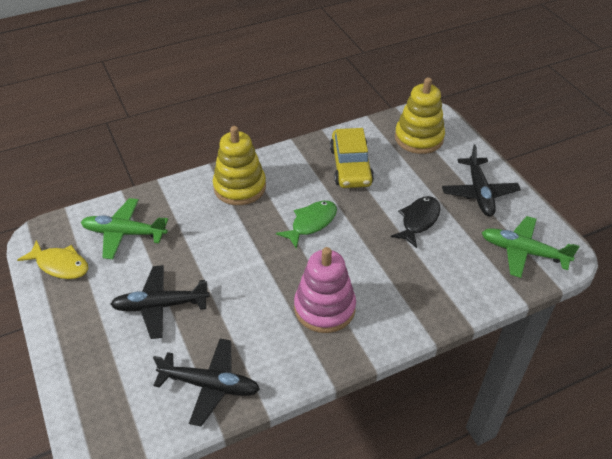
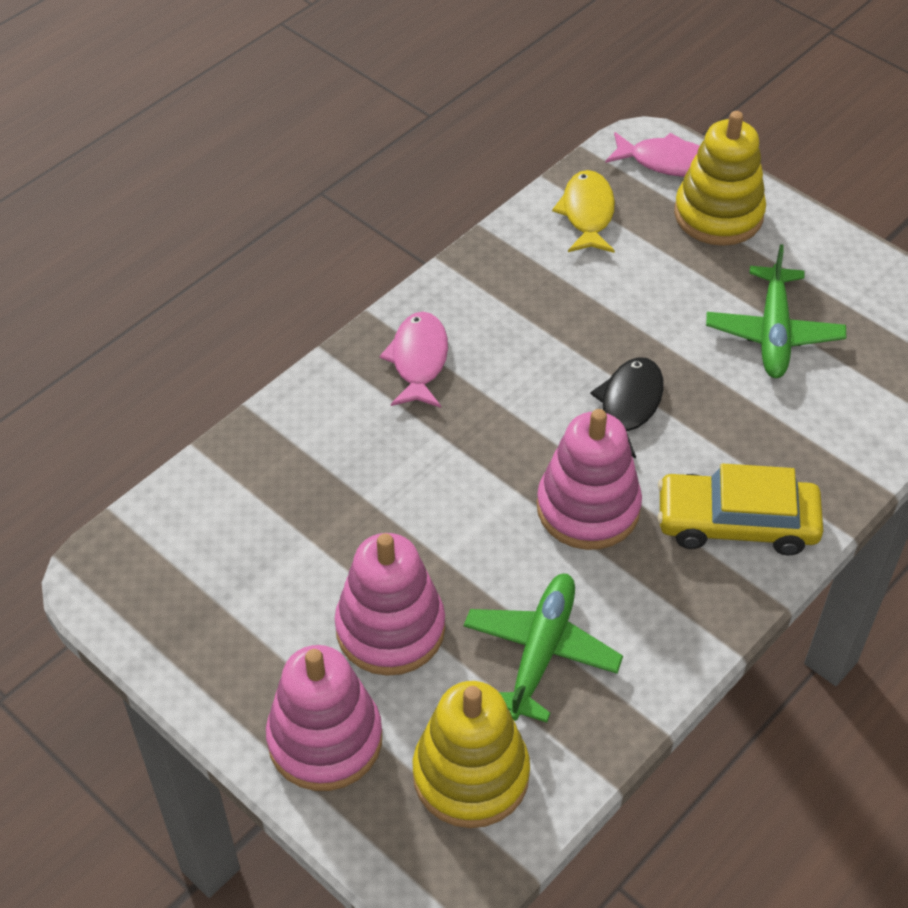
black plane: [110,265,210,339] [153,339,260,426] [442,145,521,216] = 3 -> none = 0
green fish: [276,201,337,249] = 1 -> none = 0
pink fish: none = 0 -> [380,312,448,408] [605,132,700,177] = 2
pink stacking toy: [294,247,356,333] = 1 -> [266,645,382,791] [335,533,445,676] [537,409,642,550] = 3

